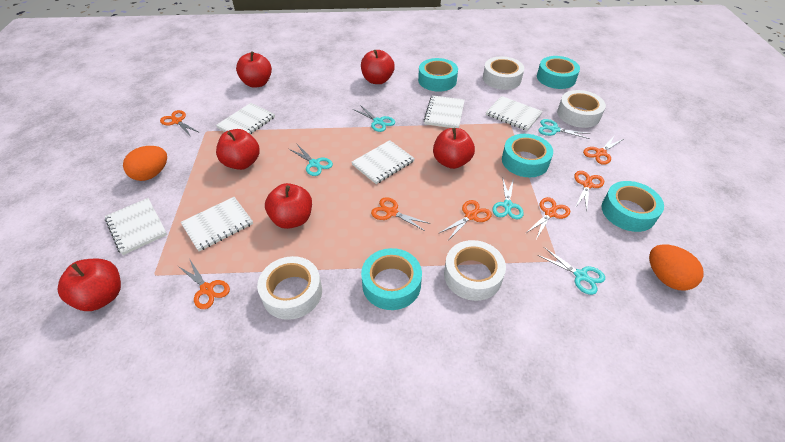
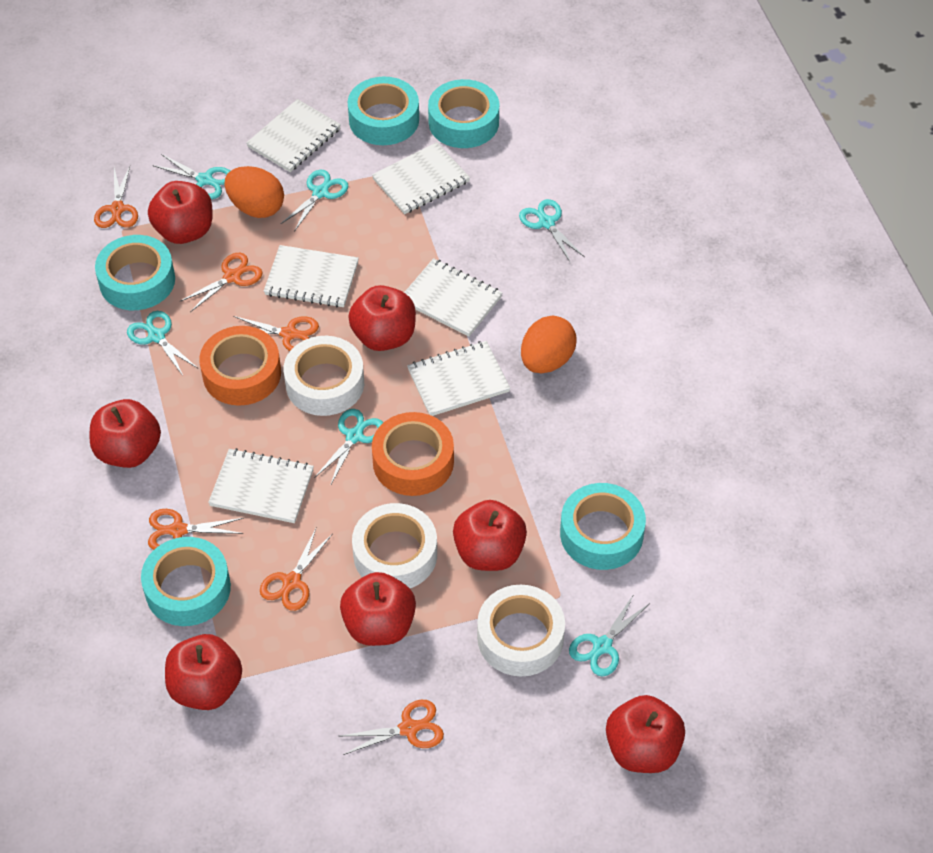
orange scissors: [160,110,200,135] [178,260,230,309] [371,197,431,231] [440,200,492,240] [526,197,570,239] [574,171,604,211] [583,135,624,165] = 7 -> [94,166,138,228] [148,509,244,550] [181,253,263,312] [233,316,319,351] [260,528,332,611] [341,700,444,755] = 6
orange tape: none = 0 -> [199,326,281,406] [372,412,454,496] = 2
red apple: [57,259,121,311] [216,129,260,170] [236,51,272,88] [265,183,312,229] [361,50,395,84] [433,128,475,169] = 6 -> [90,399,161,468] [148,181,213,244] [165,634,242,710] [340,572,416,646] [348,285,416,351] [453,500,527,571] [606,695,685,773] = 7
turquoise scissors: [289,144,333,176] [353,105,395,132] [492,177,524,220] [537,247,605,295] [538,119,590,139] = 5 -> [127,311,198,376] [153,154,230,199] [280,170,349,232] [314,409,383,486] [519,199,585,263] [569,594,649,677] = 6
white tape: [257,256,322,320] [444,240,506,301] [483,56,524,90] [557,90,606,128] = 4 -> [284,336,364,416] [352,503,437,588] [477,585,565,676] = 3

